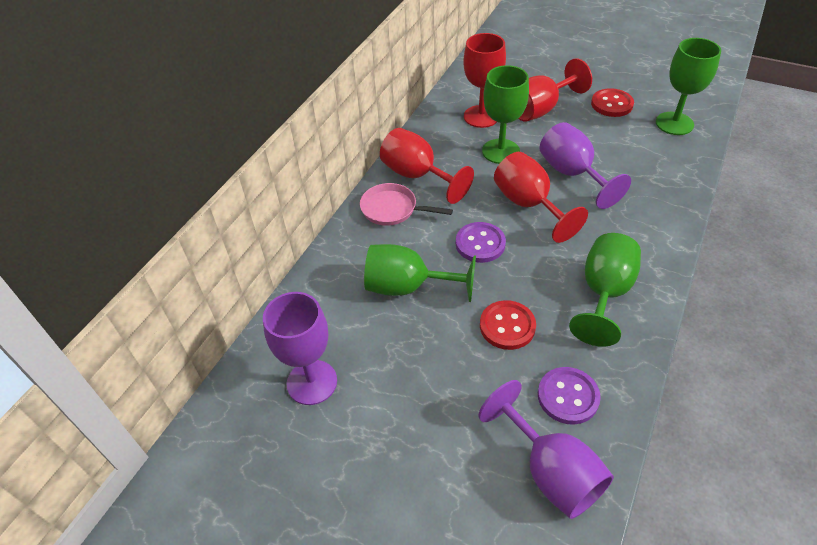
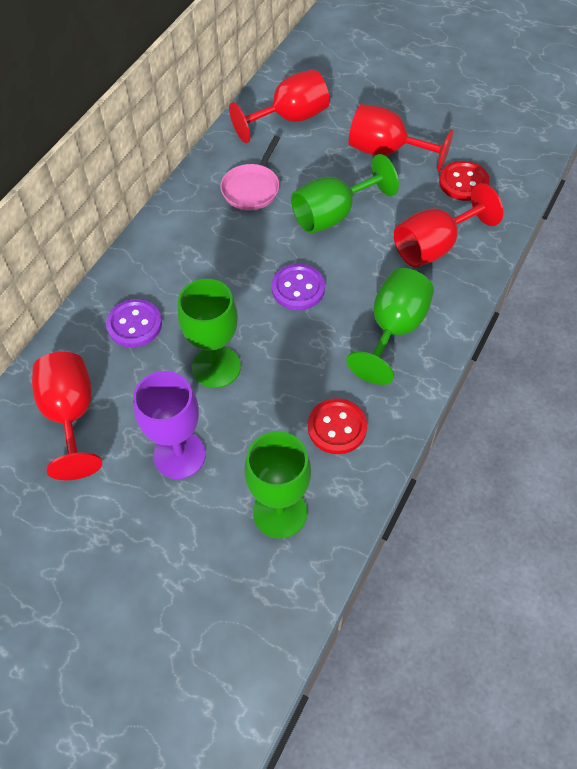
purple goblet: [263,292,337,405] [479,380,614,519] [539,122,631,209] = 3 -> [133,371,206,479] = 1

